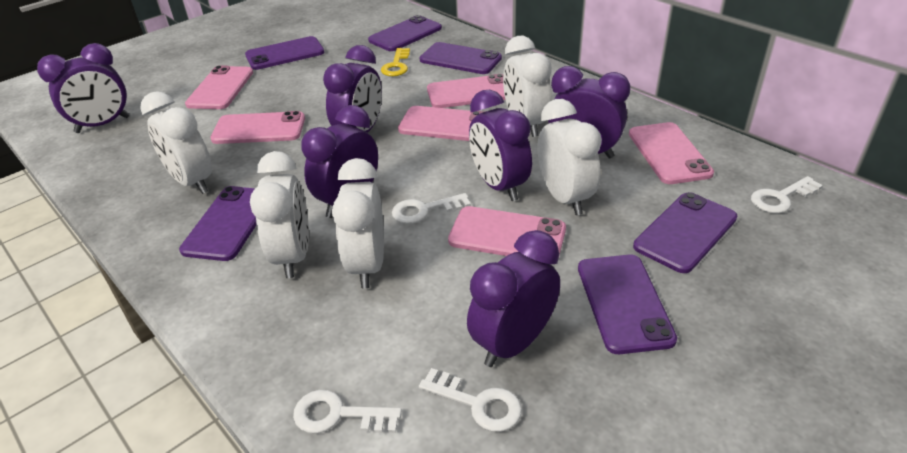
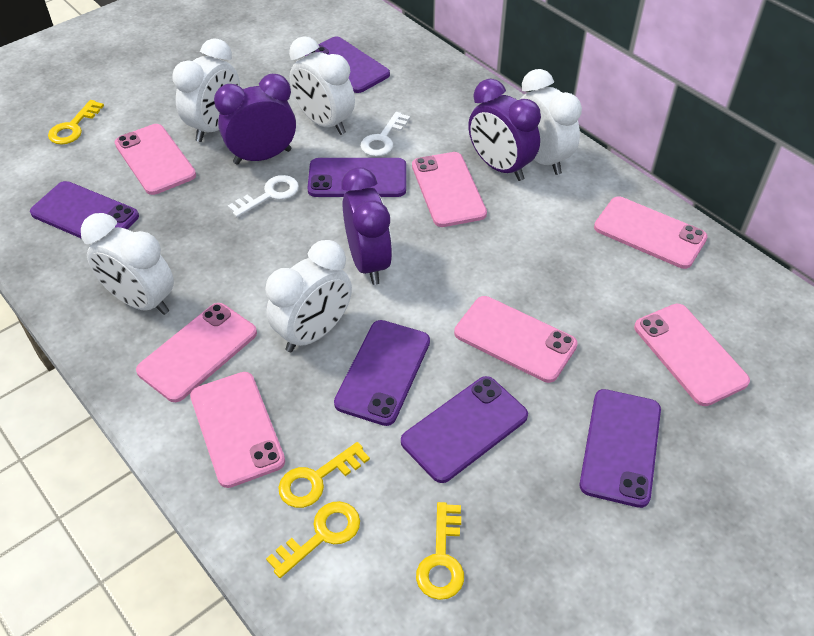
pink phone: [185,66,253,109] [211,111,305,144] [398,106,485,141] [427,74,505,108] [448,206,566,259] [629,122,714,184] = 6 -> [115,124,196,195] [136,303,257,402] [190,372,285,488] [412,152,487,227] [454,296,578,383] [594,197,708,269] [634,303,750,406] = 7
purple clock: [37,43,130,133] [301,105,378,218] [323,45,382,133] [467,230,560,367] [469,90,532,201] [548,66,630,159] = 6 -> [214,74,296,165] [341,167,392,285] [468,79,541,181] = 3
white key: [293,390,402,433] [392,193,471,224] [419,368,522,432] [751,176,823,213] = 4 -> [228,175,299,217] [360,112,410,157] = 2
yellow key: [381,48,410,76] = 1 -> [48,100,104,144] [266,501,360,578] [278,442,370,508] [416,502,464,600] = 4

